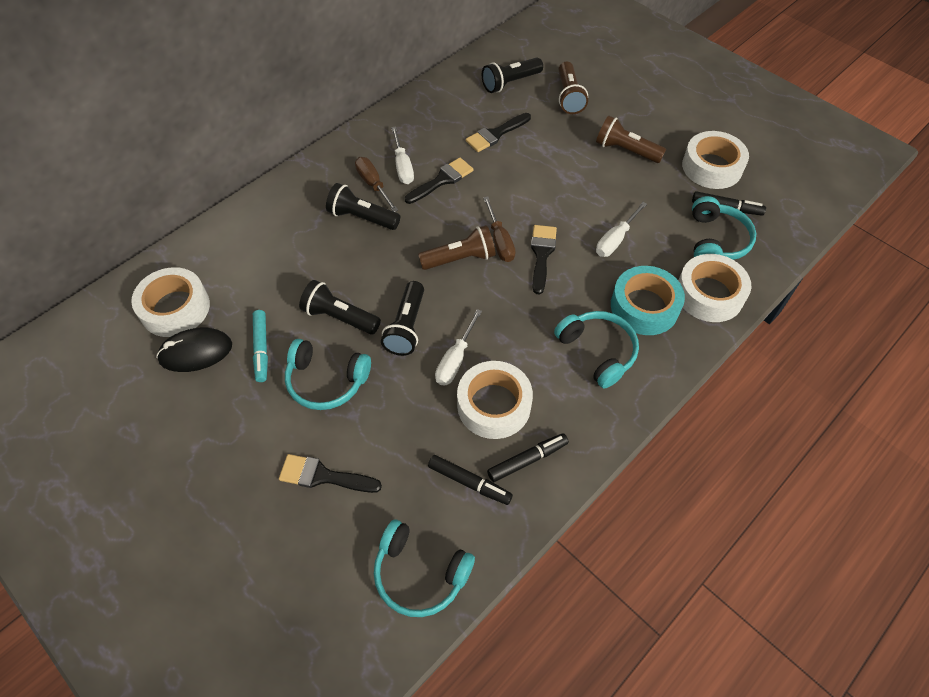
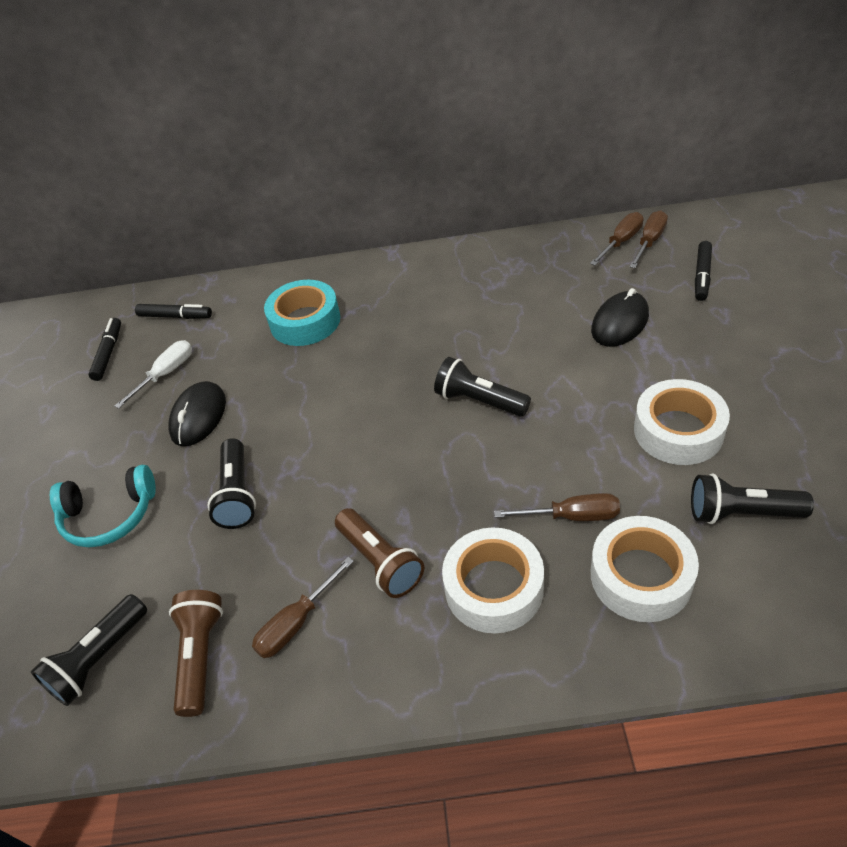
black brush: [279,454,382,493] [405,158,473,204] [466,113,531,152] [531,225,557,294] = 4 -> none = 0
black mouse: [156,328,232,372] = 1 -> [168,381,226,446] [591,288,649,347] = 2
brown flashlight: [418,225,496,270] [559,62,588,114] [596,116,666,163] = 3 -> [169,590,223,717] [335,508,424,598] = 2
brown screwdriver: [355,157,398,212] [483,196,516,262] = 2 -> [252,557,354,658] [494,493,620,521] [590,212,643,266] [629,210,668,268] = 4
turquoise headphones: [285,339,371,410] [374,520,475,617] [554,311,639,389] [692,196,756,260] = 4 -> [50,465,156,547] = 1
turquoise marker: [253,310,268,382] = 1 -> none = 0
white screwdriver: [391,127,414,184] [435,309,482,386] [596,202,647,257] = 3 -> [114,340,192,409] = 1
white tape: [131,267,210,337] [457,361,533,439] [678,254,751,322] [682,131,749,189] = 4 -> [442,527,544,633] [591,516,699,622] [634,379,730,465] = 3

